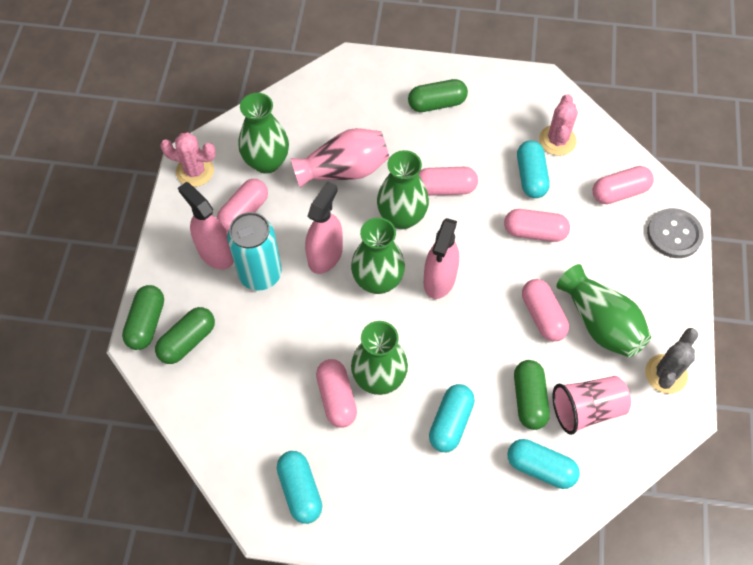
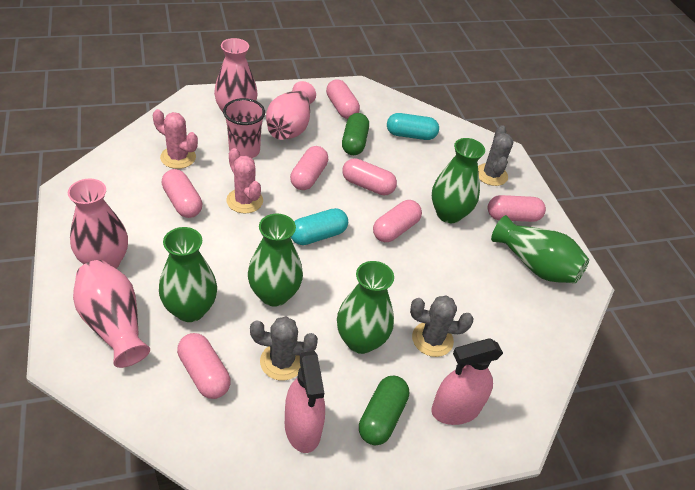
green capsule: [122,285,164,350] [155,307,215,364] [408,79,468,112] [514,360,550,430] = 4 -> [342,113,369,155] [359,376,409,445] = 2
grey button: [647,208,704,258] = 1 -> none = 0
grey cactus: [645,328,698,394] = 1 -> [250,316,318,381] [410,296,473,357] [478,125,514,186] = 3
pink capsule: [217,179,268,232] [316,359,357,428] [418,167,478,196] [504,209,570,242] [522,279,569,341] [593,166,654,204] = 6 -> [162,169,203,218] [177,333,231,399] [290,146,328,190] [326,79,360,119] [342,158,397,195] [373,200,422,242] [488,195,546,222] = 7
pink spray bottle: [178,182,234,270] [305,181,343,274] [424,218,459,299] = 3 -> [285,351,325,453] [431,338,503,425] = 2
pink vase: [291,128,389,188] = 1 -> [68,179,128,269] [73,260,150,368] [214,38,258,112] [266,81,316,140] = 4
turquoise can: [227,212,282,291] = 1 -> none = 0
turquoise capsule: [277,451,322,524] [429,384,475,452] [507,439,580,489] [517,140,550,198] = 4 -> [291,208,348,245] [387,113,439,140] = 2

